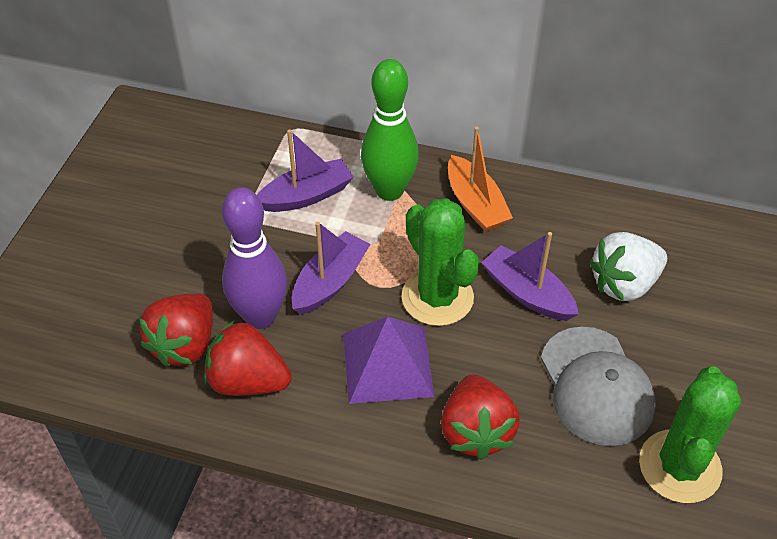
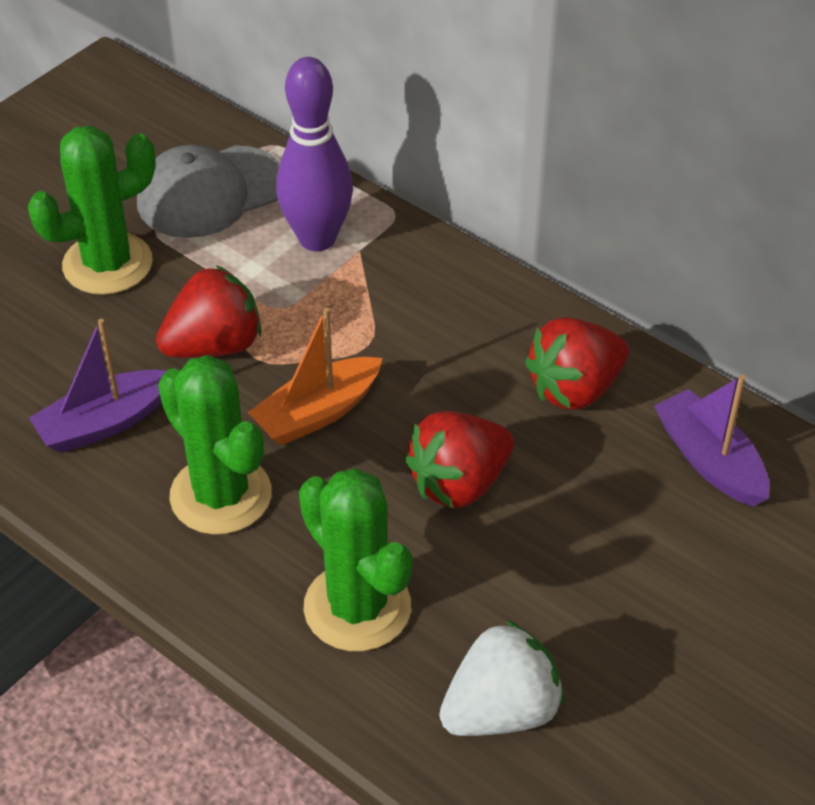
green bowling pin: [361,59,419,201] = 1 -> none = 0
green cactus: [401,198,480,326] [639,366,741,503] = 2 -> [28,125,156,295] [158,355,272,535] [299,468,413,651] = 3
purple boat: [257,129,354,212] [292,222,371,315] [481,232,579,321] = 3 -> [29,319,166,453] [654,375,769,507] = 2
purple pyramid: [343,317,434,404] = 1 -> none = 0

